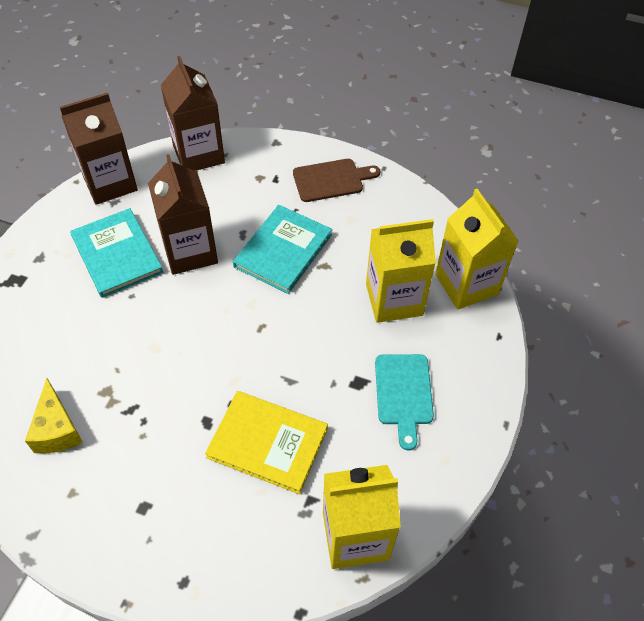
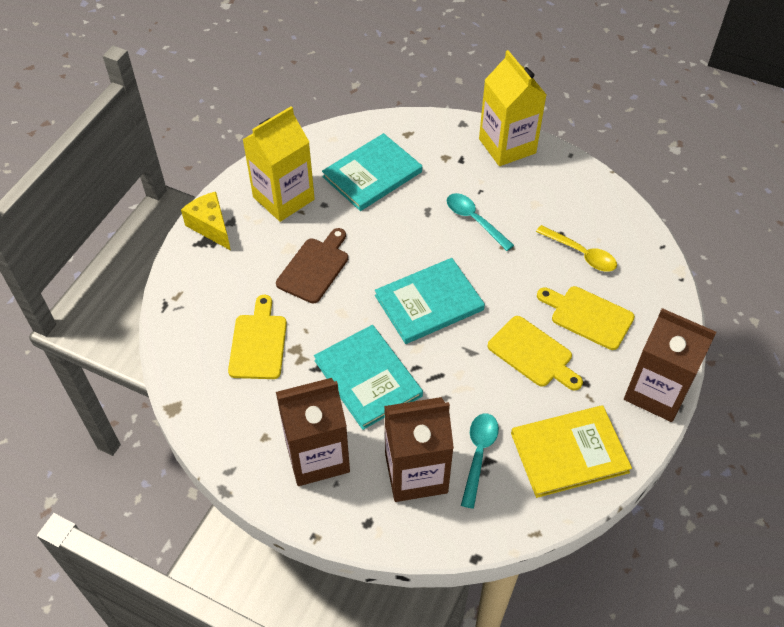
turquoise book: [70,208,163,298] [233,205,332,294] = 2 -> [314,325,423,430] [322,133,422,211] [375,258,485,344] = 3
turquoise cutting board: [375,354,434,451] = 1 -> none = 0
turquoise spoon: none = 0 -> [447,193,514,251] [461,413,499,509] = 2
yellow carton: [323,465,401,569] [366,219,436,323] [435,189,519,309] = 3 -> [242,106,315,222] [479,50,546,166] = 2
yellow cutting board: none = 0 -> [228,295,287,379] [488,316,583,390] [537,286,635,350] = 3
yellow spoon: none = 0 -> [536,225,617,272] = 1

